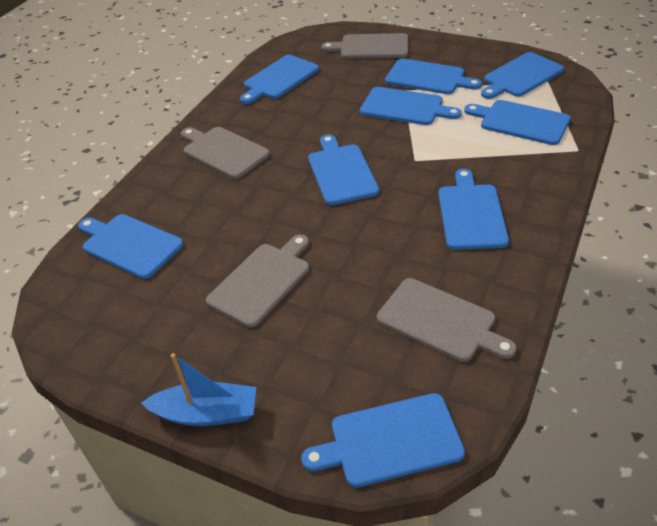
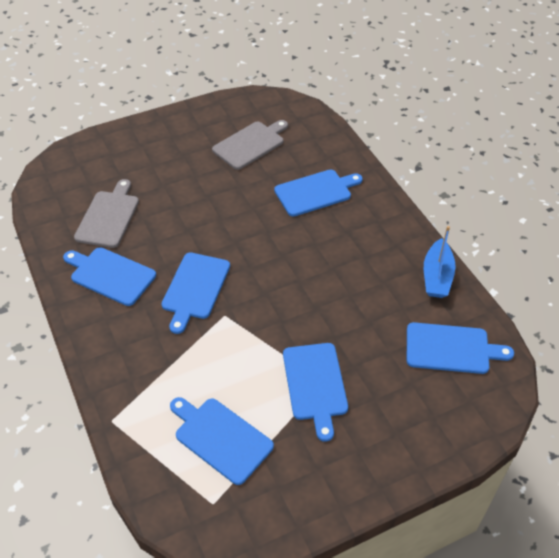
blue cutting board: [78,214,184,279] [240,55,319,104] [301,393,465,488] [308,134,379,205] [360,87,462,125] [385,58,482,94] [438,169,509,250] [464,100,571,145] [481,52,564,99] = 9 -> [63,247,156,306] [162,253,230,334] [170,397,274,485] [274,169,363,217] [283,343,348,442] [407,322,514,374] = 6
grey cutting board: [181,127,270,179] [206,235,309,327] [321,33,408,59] [377,278,517,362] = 4 -> [74,179,139,248] [212,120,288,170] = 2

